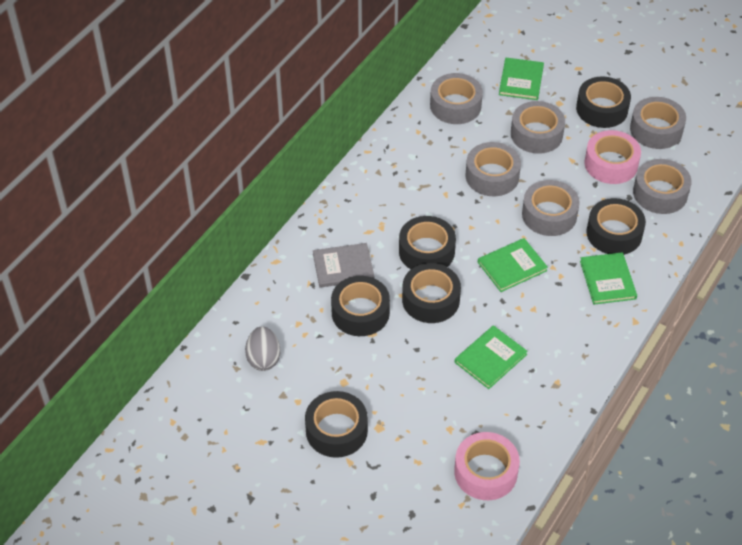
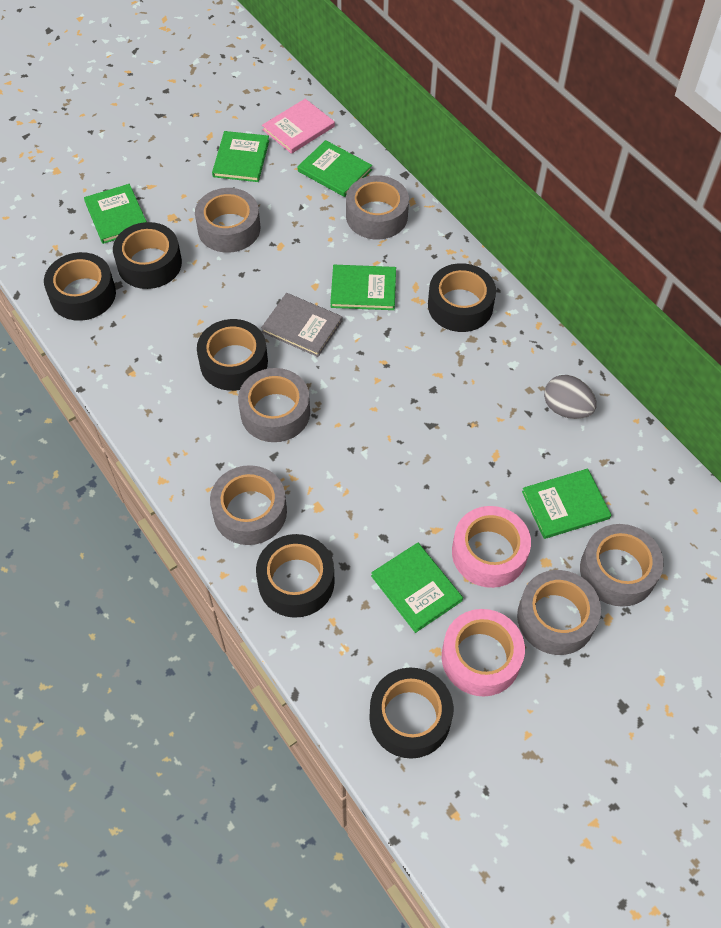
green book: [455,325,528,389] [478,238,548,292] [499,58,544,100] [580,252,637,305] = 4 -> [84,184,147,244] [212,131,269,182] [298,140,372,197] [330,265,396,310] [371,543,463,633] [522,469,611,539] = 6
pink book: none = 0 -> [262,99,335,154] = 1

